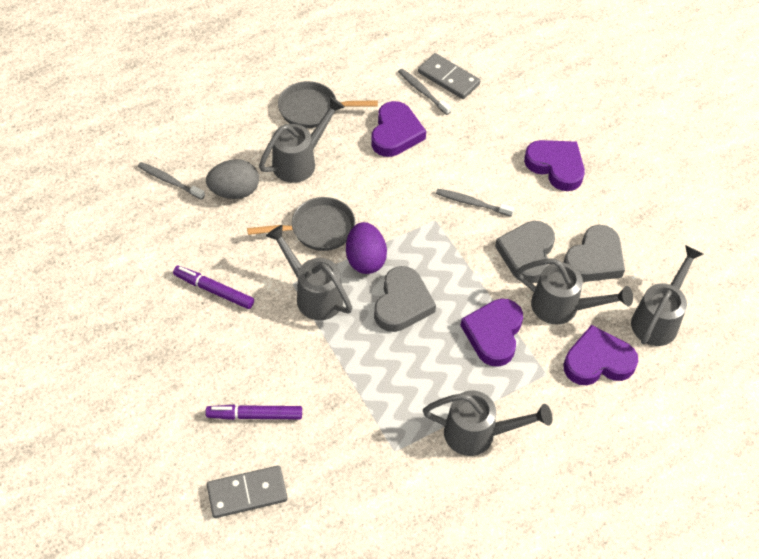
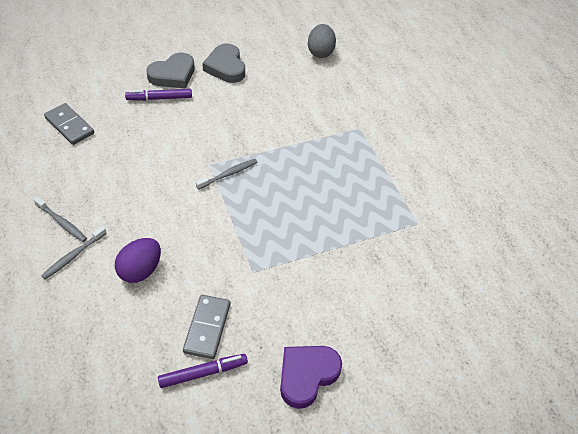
grey heart: [374,266,436,332] [495,221,555,283] [563,225,625,282] = 3 -> [146,53,195,88] [202,44,245,83] = 2
grey pan: [247,197,355,251] [278,81,378,128] = 2 -> none = 0
grey watering can: [259,97,345,183] [266,225,352,320] [423,391,552,456] [516,258,633,325] [631,245,703,346] = 5 -> none = 0
purple heart: [371,101,426,157] [461,299,523,367] [524,140,585,191] [564,325,638,385] = 4 -> [280,346,342,409] = 1

